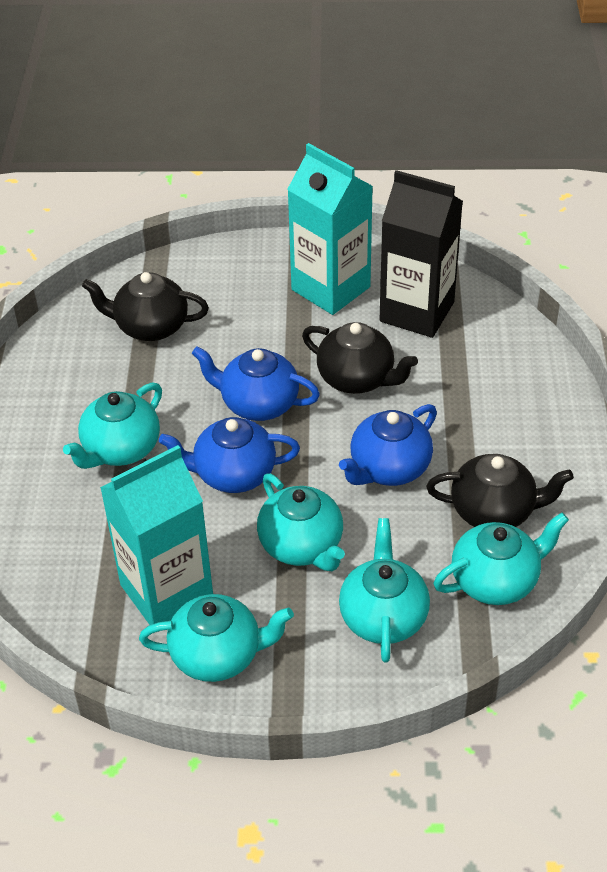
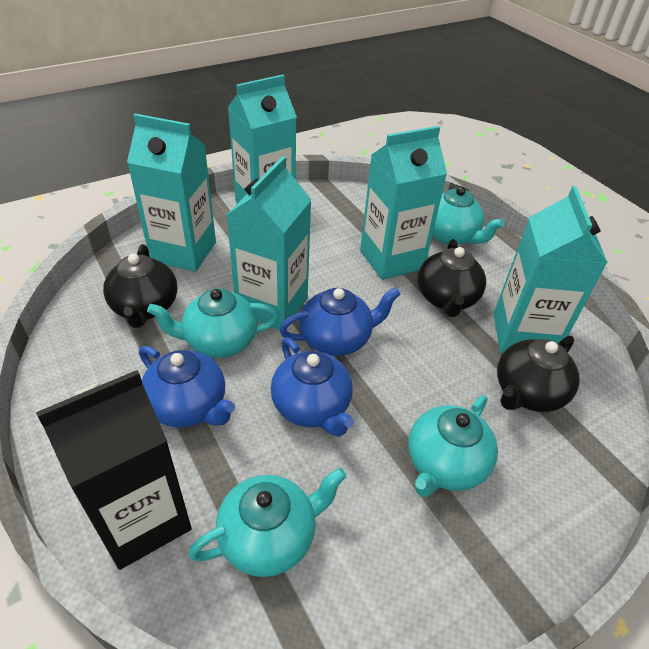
turquoise carton: [100,445,213,625] [287,143,373,315] = 2 -> [127,114,216,272] [227,156,312,330] [228,75,297,203] [360,126,447,280] [493,186,608,353] = 5
turquoise teapot: [63,382,162,469] [139,594,294,682] [257,473,345,571] [339,518,430,663] [434,513,569,605] = 5 -> [147,289,279,358] [188,468,347,577] [408,395,498,497] [432,186,504,245] = 4

